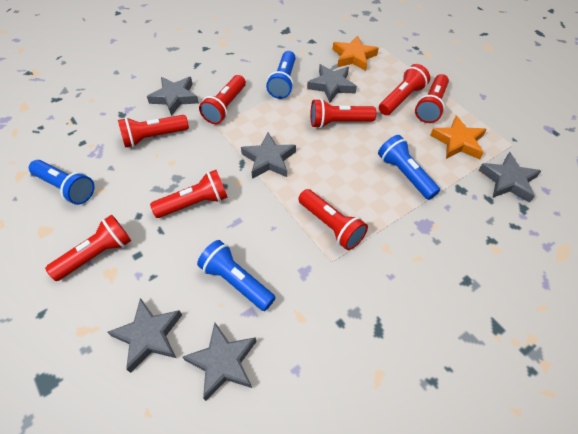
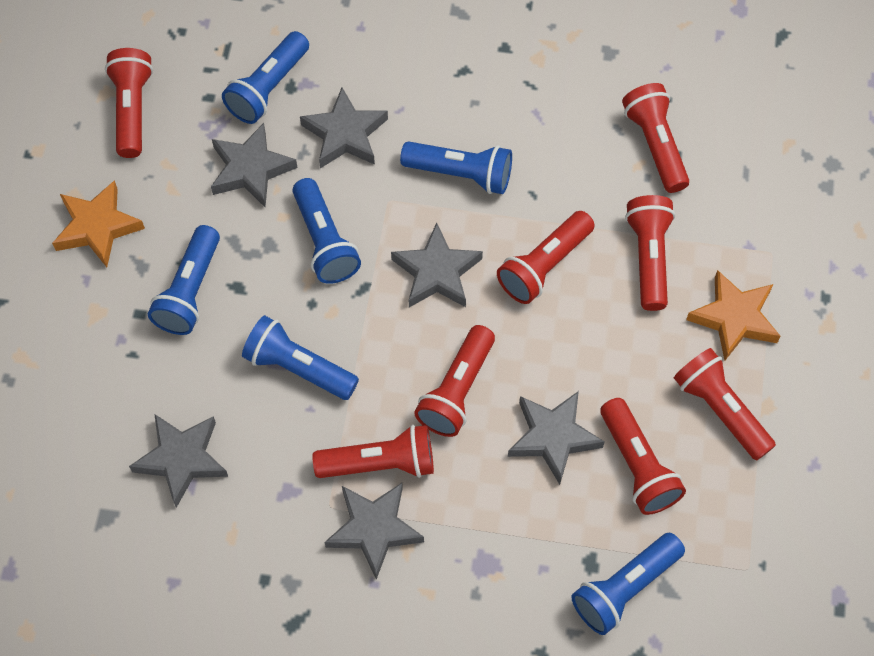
blue flashlight: [29,160,94,205] [197,240,276,311] [266,51,296,99] [378,135,440,200] = 4 -> [148,225,220,335] [222,31,309,124] [242,315,359,400] [293,178,361,284] [400,141,512,194] [571,533,685,635] = 6

